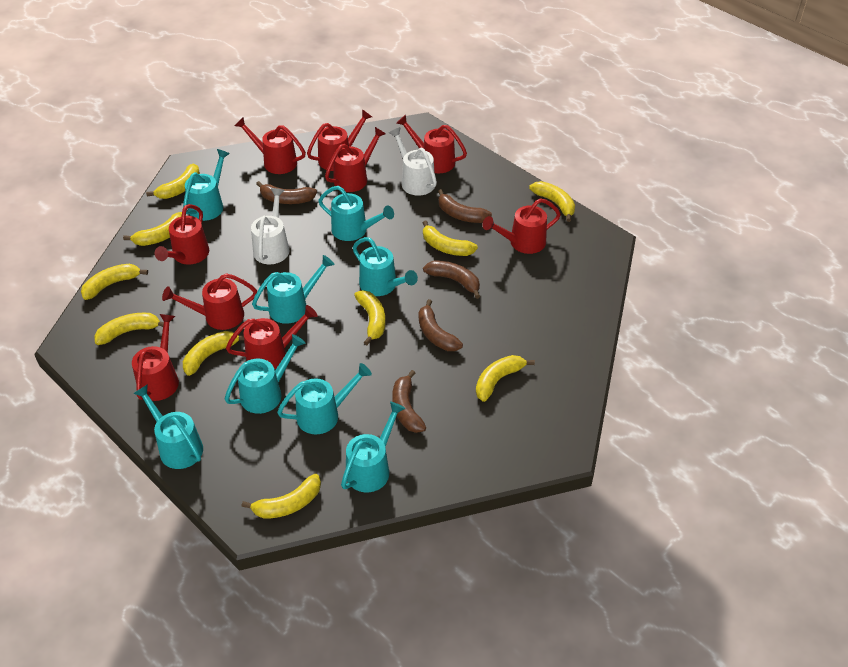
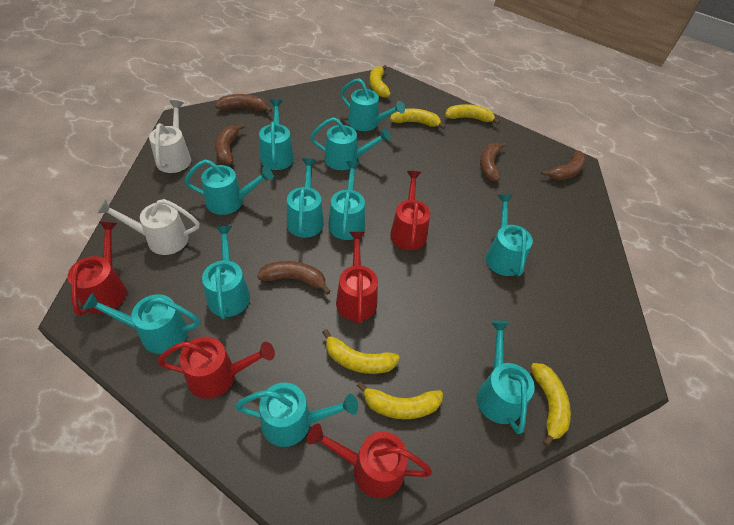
red watering can: [132,314,179,401] [155,204,209,264] [162,273,257,330] [226,305,317,369] [235,117,306,174] [307,109,372,171] [325,127,386,192] [396,115,467,173] [482,198,561,254] = 9 -> [67,222,127,316] [158,337,275,399] [307,424,432,498] [336,232,378,324] [390,171,430,250] = 5
turquoise watering can: [133,384,203,469] [183,149,230,221] [225,334,306,414] [252,255,335,324] [277,363,372,434] [318,186,394,241] [341,401,406,492] [353,237,418,296] = 8 -> [83,293,200,354] [184,159,273,215] [202,226,250,319] [235,383,358,447] [259,99,294,170] [287,158,324,238] [310,117,391,170] [328,161,365,240] [340,78,405,131] [477,320,535,434] [486,194,533,276] = 11
yellow banana: [81,264,148,300] [94,313,164,345] [123,212,182,246] [146,164,200,199] [183,331,244,376] [241,474,321,519] [354,290,386,345] [423,220,478,256] [476,355,535,402] [529,181,575,222] = 10 -> [322,329,400,374] [357,382,443,419] [370,65,391,98] [390,108,446,129] [445,104,500,125] [531,363,571,447] = 6

